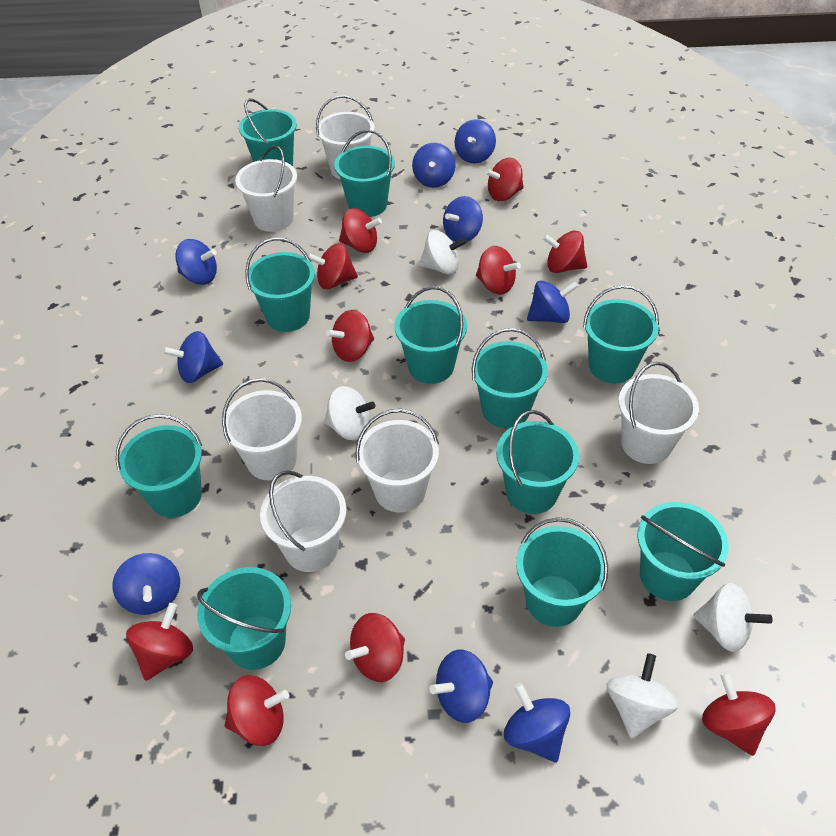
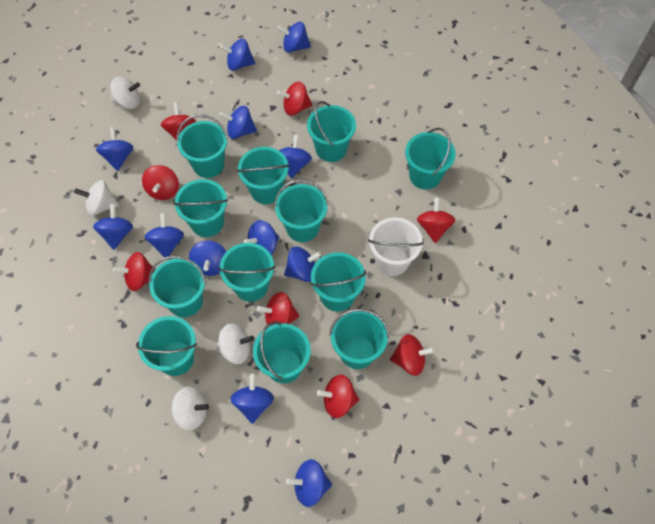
blue spinning top: [113,553,180,615] [163,331,223,383] [175,239,217,285] [412,143,455,188] [430,649,493,723] [443,196,483,242] [455,119,496,163] [504,683,570,763] [527,281,578,323] = 9 -> [93,204,133,250] [96,127,133,171] [145,213,184,258] [189,240,226,276] [219,39,255,71] [219,106,257,139] [230,374,274,424] [244,220,279,255] [277,22,311,53] [279,135,312,179] [284,247,322,282] [286,459,332,507] = 12
red spinning top: [126,603,193,681] [225,675,289,746] [308,243,358,289] [326,310,374,362] [339,208,382,253] [345,613,405,682] [476,246,521,295] [485,158,524,201] [542,231,587,273] [702,671,776,756] = 10 -> [113,252,155,291] [142,165,179,200] [161,102,196,141] [257,292,299,326] [277,82,312,116] [317,375,359,418] [390,334,435,376] [417,197,455,243] = 8
turquoise bucket: [116,414,202,518] [197,567,291,670] [239,99,297,166] [245,238,315,332] [334,130,395,217] [394,286,467,384] [472,328,548,428] [496,410,579,514] [516,517,608,627] [583,285,659,383] [637,502,729,601] = 11 -> [136,316,197,376] [149,256,206,317] [173,179,228,237] [176,114,228,178] [218,243,275,302] [237,147,289,204] [253,321,311,383] [274,179,328,242] [307,101,356,162] [310,252,366,312] [330,309,389,369] [405,128,456,190] = 12
white bucket: [222,378,302,481] [235,145,297,232] [260,470,347,572] [316,95,375,179] [356,409,439,512] [618,362,699,464] = 6 -> [368,217,424,276] = 1

